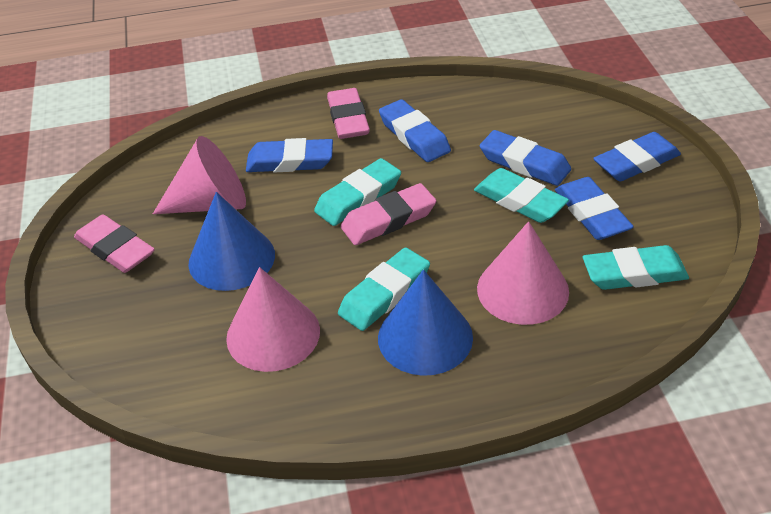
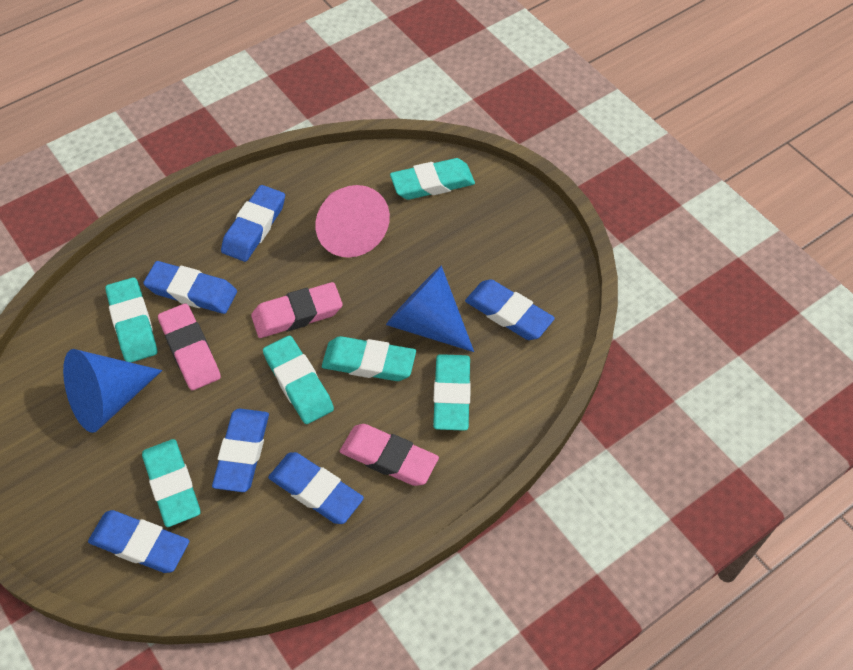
blue eraser: [246,138,333,172] [379,99,451,162] [480,130,571,186] [555,177,634,240] [593,132,681,181] = 5 -> [88,510,189,573] [143,261,237,314] [212,408,269,492] [221,185,285,262] [268,452,364,524] [465,279,555,340] = 6
pink cone: [153,136,246,214] [226,267,320,372] [477,221,569,325] = 3 -> [315,185,390,258] = 1
turquoise eraser: [314,158,401,226] [338,247,430,331] [474,168,569,223] [583,245,689,290] = 4 -> [105,277,157,362] [142,439,200,527] [263,336,334,424] [322,336,416,381] [390,158,475,200] [433,354,471,431] = 6

